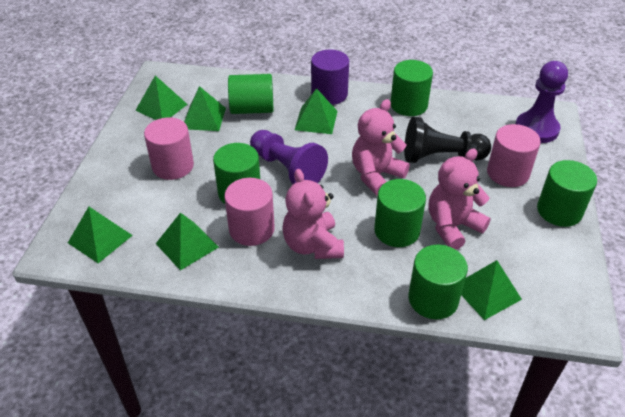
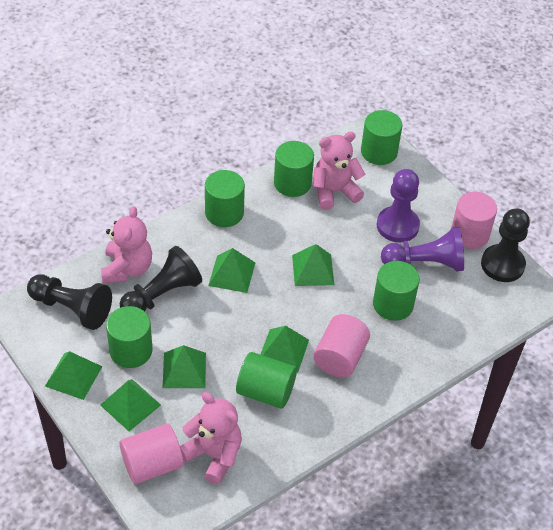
black pawn: [404,117,491,163] = 1 -> [27,274,112,330] [120,246,202,311] [481,208,530,282] = 3
purple cylinder: [311,49,349,105] = 1 -> none = 0

